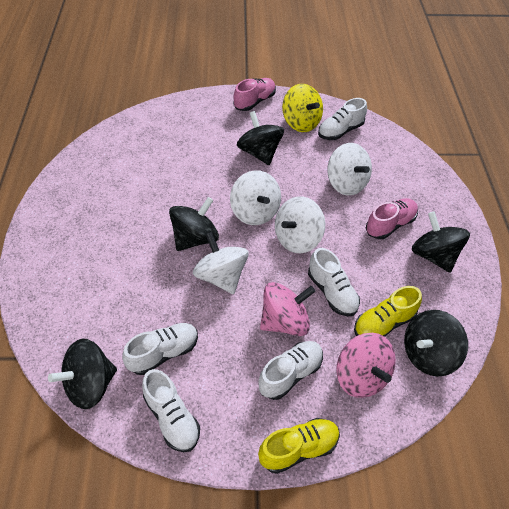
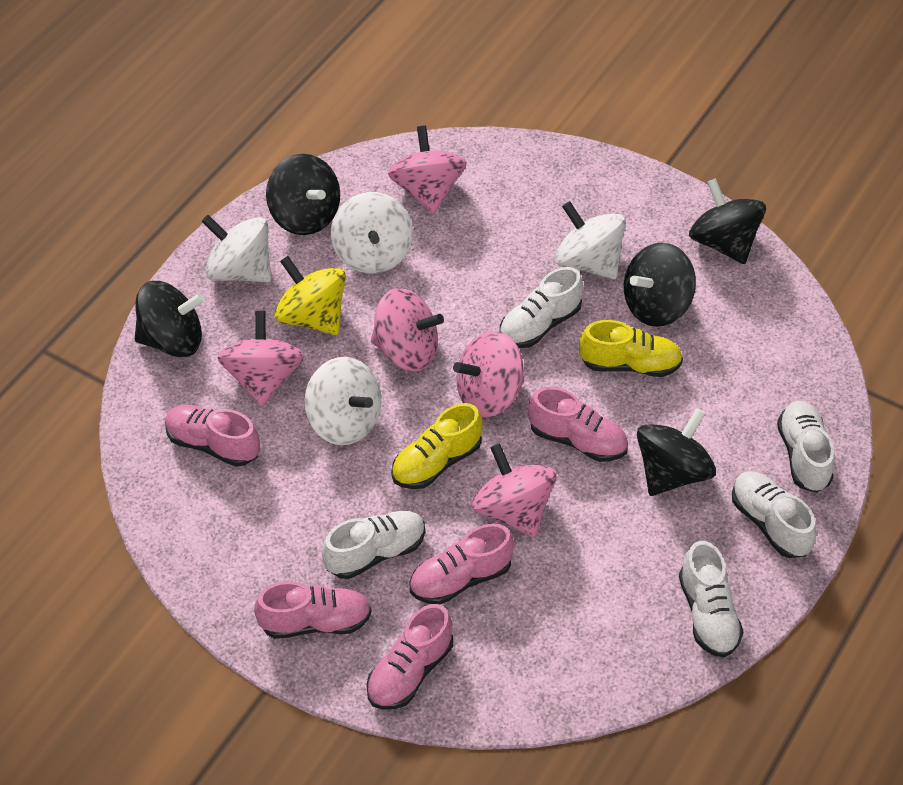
pink shoe: [233,78,276,111] [366,198,418,239] = 2 -> [165,405,260,467] [254,581,372,639] [366,604,453,710] [409,523,514,605] [528,387,628,462] = 5
pink spinning top: [260,282,315,336] [336,333,396,398] = 2 -> [217,311,304,407] [371,288,444,372] [388,126,467,214] [453,331,524,417] [472,443,557,538] = 5

